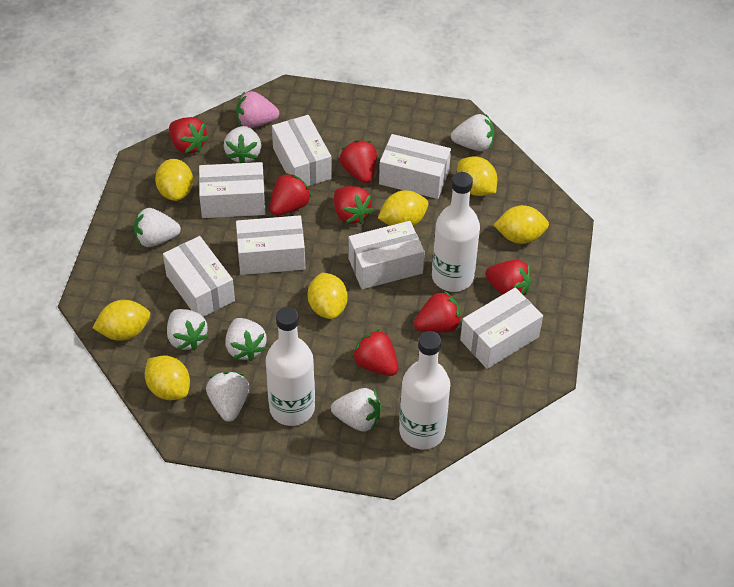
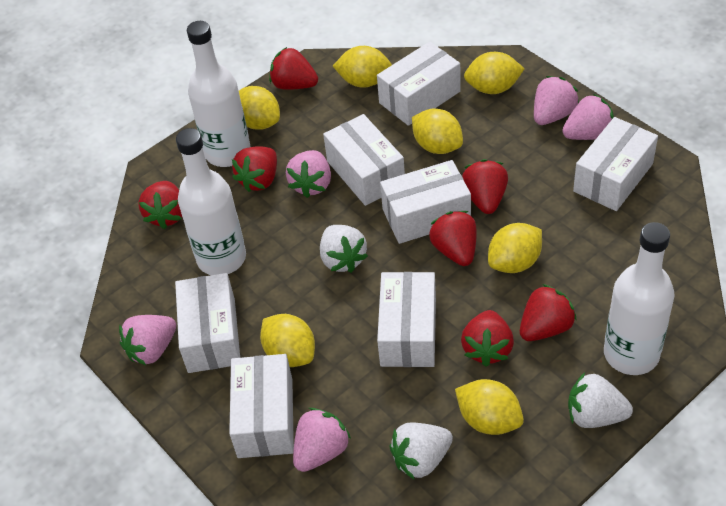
pink strawberry: [236,91,279,128] = 1 -> [119,315,176,365] [286,150,331,198] [293,408,351,472] [534,76,579,125] [562,94,614,140] = 5
white strawberry: [134,208,181,247] [167,309,208,350] [206,371,249,422] [224,126,261,163] [226,318,267,361] [331,388,381,432] [451,114,495,151] = 7 -> [320,225,368,273] [390,422,453,479] [568,373,633,428] = 3

